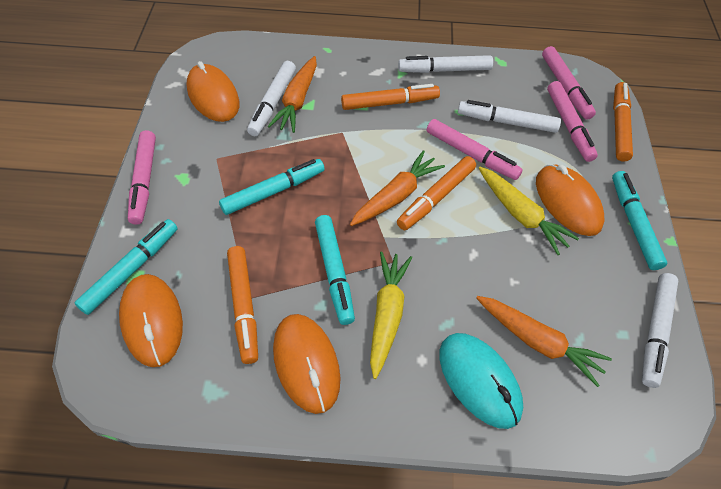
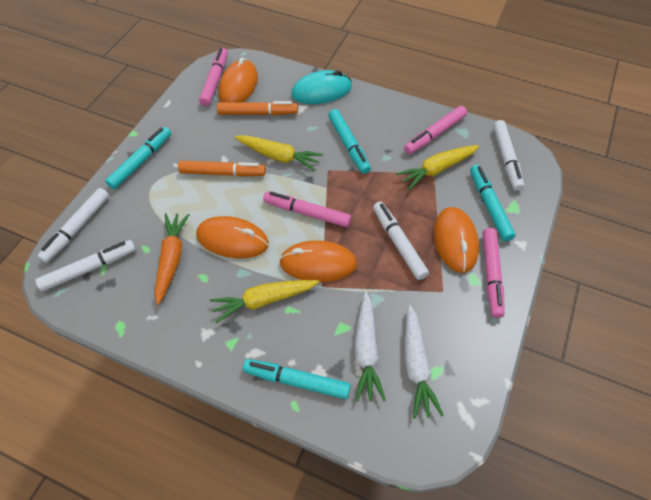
orange carrot: [268,56,317,133] [350,150,445,226] [476,296,612,387] = 3 -> [155,213,190,305] = 1
orange marker: [227,246,258,364] [341,84,440,110] [397,156,476,230] [613,82,633,162] = 4 -> [178,161,266,177] [217,101,298,115] = 2
white carrot: none = 0 -> [355,292,386,402] [405,305,444,419] = 2
yellow carrot: [370,252,413,379] [479,167,579,255] = 2 -> [210,280,319,323] [235,135,323,171] [396,145,479,190] = 3

